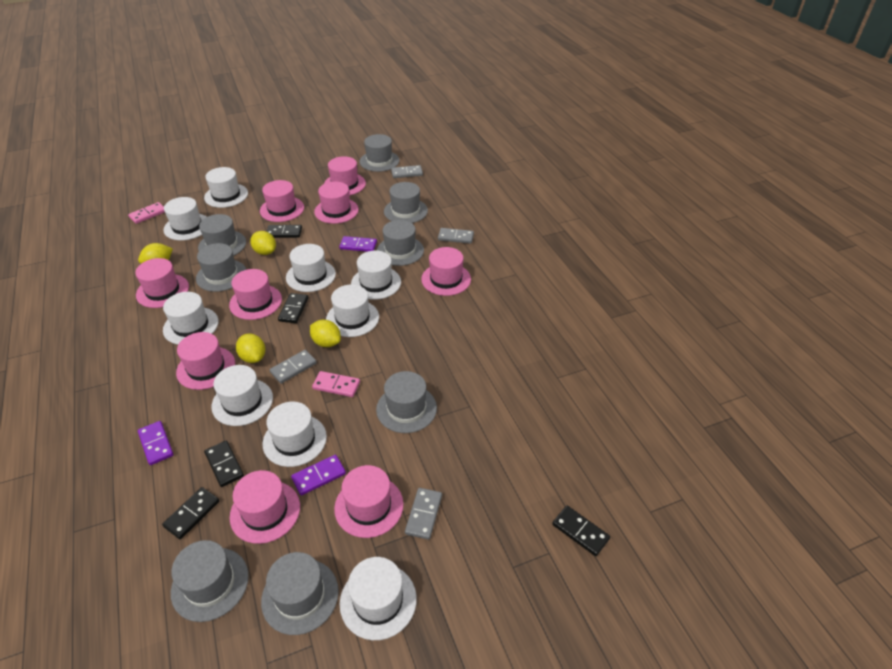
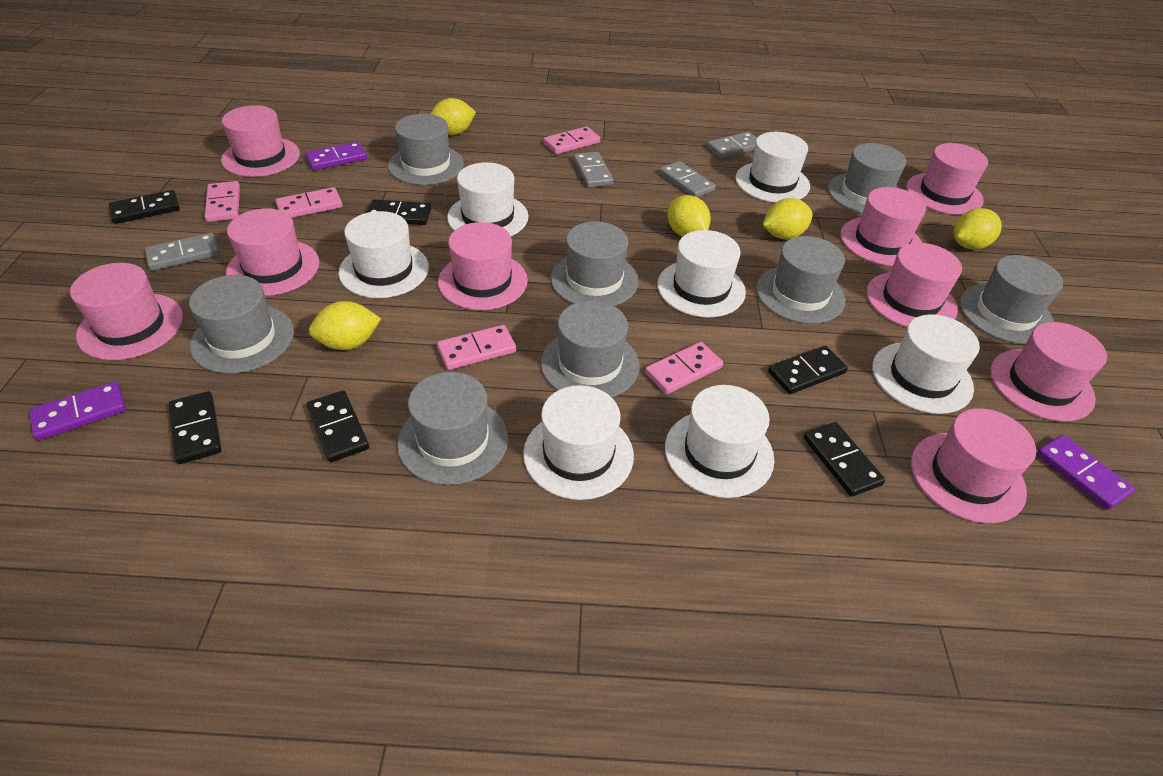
black domino: [162,487,219,539] [204,441,244,487] [266,225,302,238] [278,293,309,323] [552,506,610,556] = 5 -> [109,190,180,224] [169,391,222,464] [307,390,369,462] [367,199,432,225] [768,346,848,394] [803,422,885,497] = 6
pink domino: [128,202,165,224] [312,371,360,397] = 2 -> [204,181,240,222] [275,187,342,218] [437,325,516,370] [543,126,600,154] [645,342,723,394] = 5
white hat: [163,197,207,241] [163,292,218,345] [204,167,248,208] [211,365,273,426] [263,402,327,467] [286,244,336,292] [326,284,379,337] [340,557,417,640] [351,250,401,300] = 9 -> [338,211,429,298] [447,162,529,236] [523,385,634,500] [657,230,746,318] [665,385,775,498] [735,132,810,203] [872,314,980,414] = 7
yellow lemon: [138,243,173,264] [236,334,265,363] [250,231,276,255] [310,320,341,347] = 4 -> [309,301,381,350] [430,98,476,135] [667,195,711,237] [763,198,813,239] [953,208,1002,249] = 5

